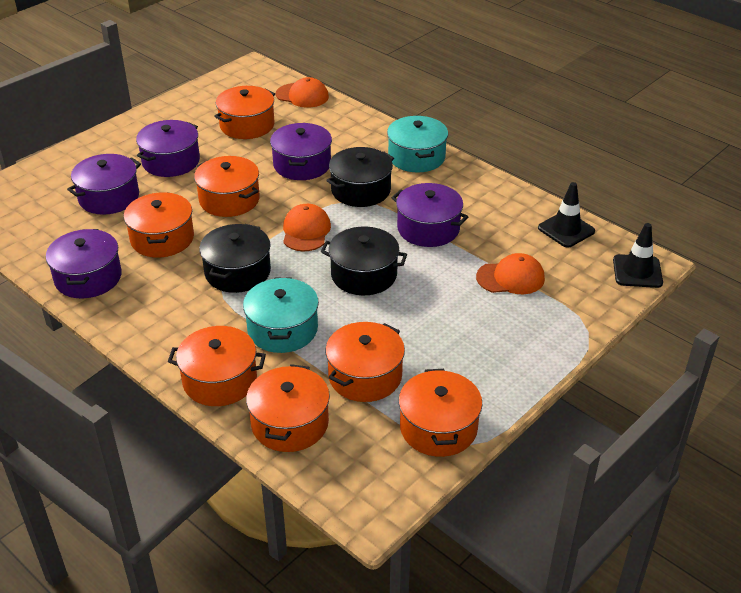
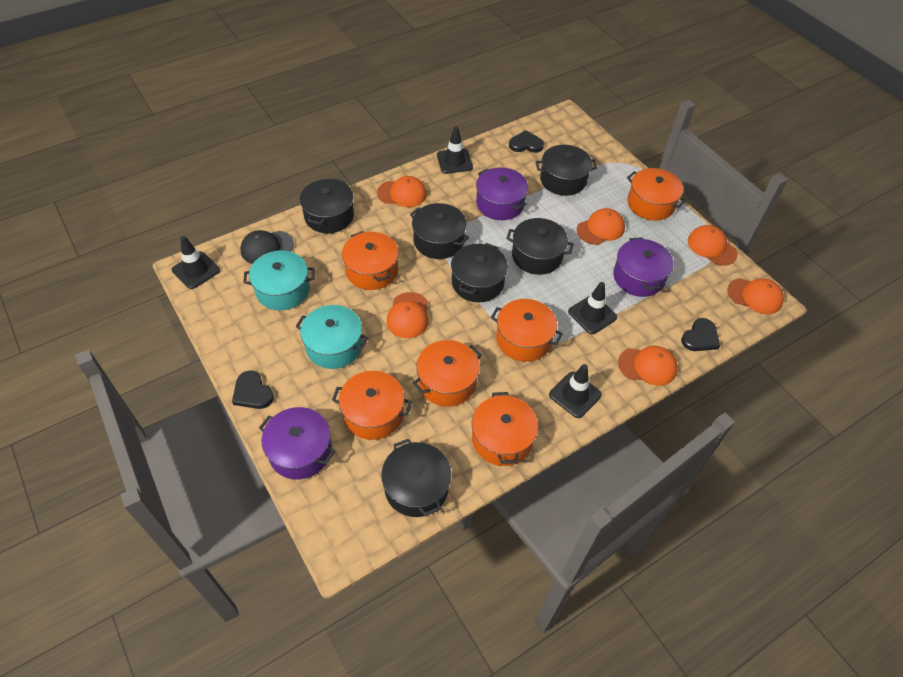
black cap: none = 0 -> [240,230,294,264] = 1
black heart: none = 0 -> [232,371,274,409] [509,130,544,153] [681,318,720,351] = 3
black pot: [199,224,271,293] [321,226,407,295] [326,147,394,207] = 3 -> [300,178,354,233] [381,439,451,517] [410,203,469,259] [451,243,508,302] [506,218,574,275] [536,145,597,196] = 6
black traffic cone: [538,182,595,248] [613,223,663,288] = 2 -> [172,236,220,289] [437,127,473,174] [549,364,602,418] [568,282,617,334] = 4
orange cap: [276,77,329,108] [283,204,331,251] [476,253,545,294] = 3 -> [377,176,427,207] [387,292,429,338] [577,208,625,245] [618,346,678,386] [688,225,738,266] [728,278,784,314] = 6
orange pot: [124,192,194,257] [168,326,266,406] [194,156,260,217] [214,86,275,139] [246,364,330,452] [325,322,405,402] [399,369,482,457] = 7 -> [332,371,412,440] [342,231,399,290] [413,340,482,407] [472,392,538,466] [491,299,563,362] [627,168,686,221] = 6
purple pot: [46,229,122,298] [67,154,141,215] [136,120,200,177] [270,123,332,180] [392,183,468,247] = 5 -> [259,407,335,480] [476,167,528,220] [613,237,674,297] = 3

